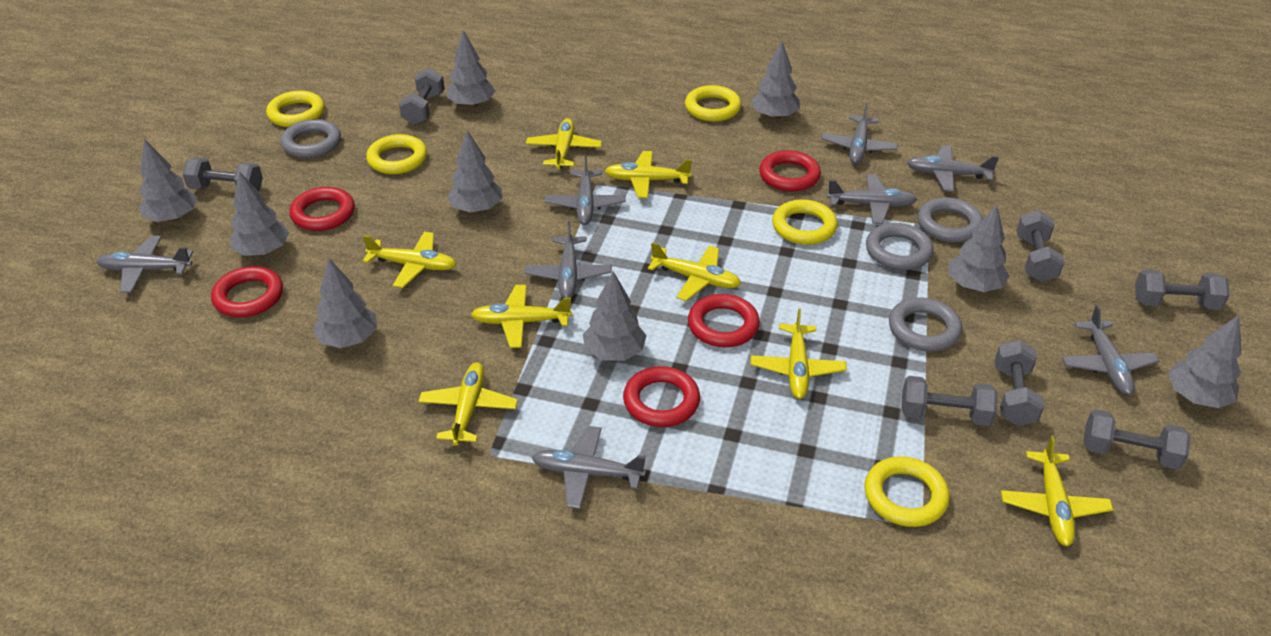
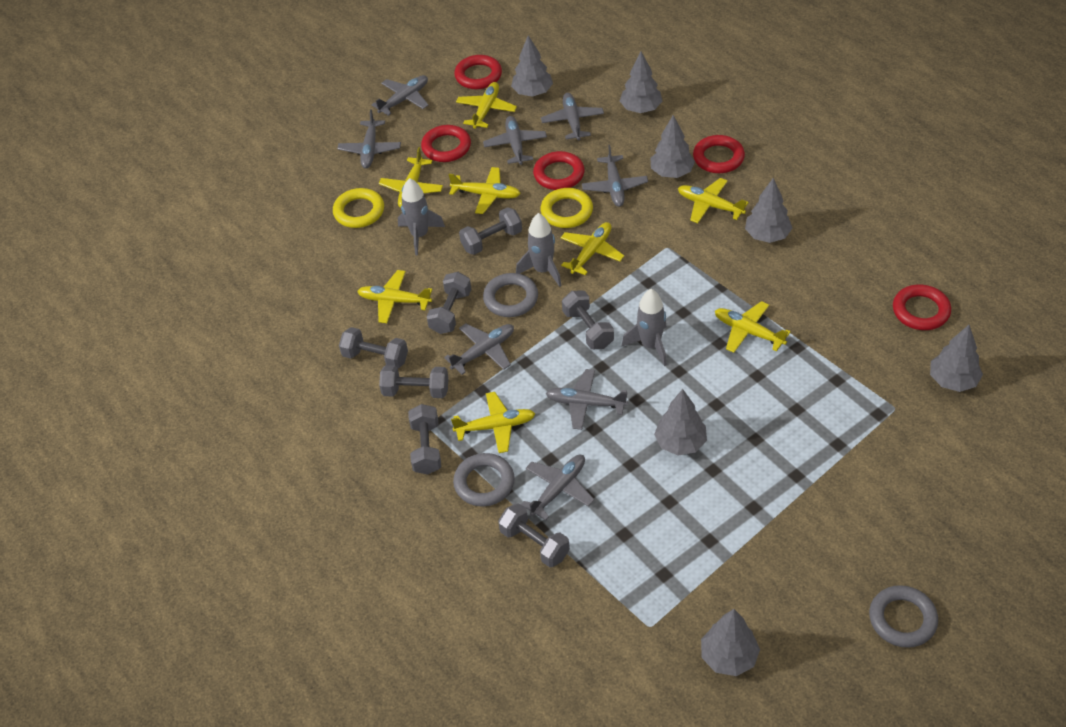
grey ring: [281,119,341,158] [866,223,933,270] [889,297,962,351] [918,197,983,243] = 4 -> [453,453,515,506] [483,273,538,317] [869,585,938,648] = 3
grey rocket: none = 0 -> [398,178,445,256] [516,213,562,287] [621,289,667,366] = 3
grey tree: [139,139,197,222] [231,171,290,256] [313,258,377,348] [446,30,495,108] [447,130,502,213] [583,271,647,361] [751,41,800,120] [949,205,1009,292] [1168,315,1241,408] = 9 -> [511,35,553,97] [620,52,662,113] [650,115,695,178] [654,389,707,455] [701,609,760,676] [745,178,792,243] [930,325,983,392] = 7
yellow ring: [266,91,325,127] [366,134,427,174] [685,85,741,122] [772,199,838,245] [865,456,950,527] = 5 -> [333,188,384,228] [541,188,593,228] = 2

